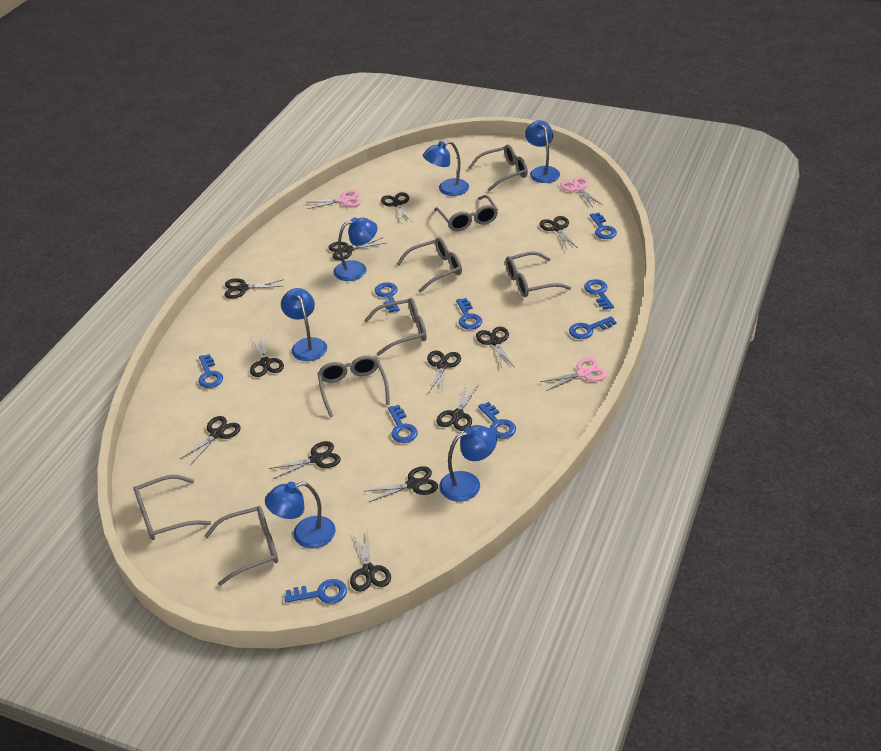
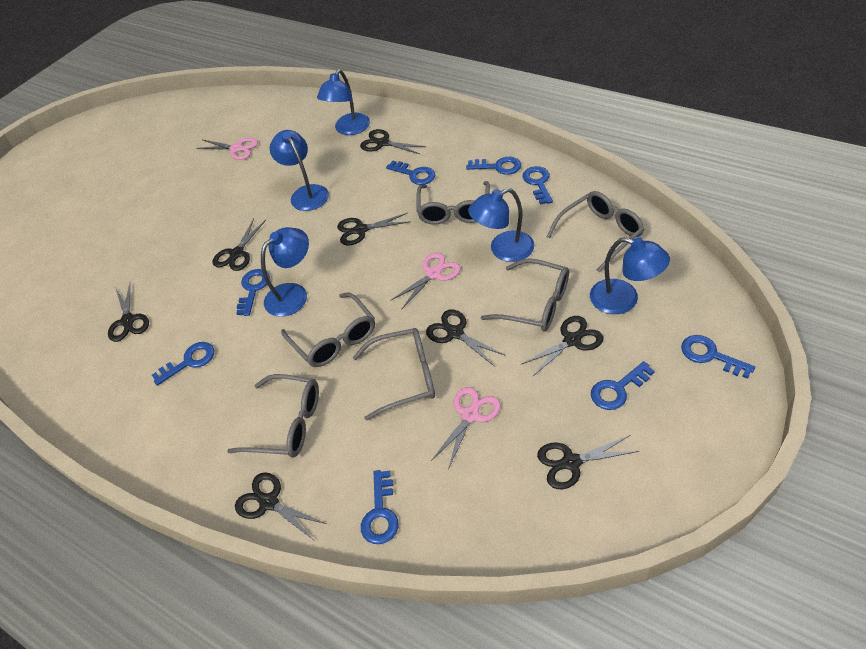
black scissors: [179,416,241,465] [225,278,284,299] [250,336,284,377] [268,441,341,479] [328,237,386,260] [350,530,391,592] [364,466,438,502] [381,192,413,224] [427,351,461,396] [436,383,479,431] [476,327,514,368] [540,216,578,249] = 12 -> [108,283,149,342] [212,218,266,271] [235,472,326,539] [337,213,411,245] [360,129,426,154] [426,309,506,366] [522,316,604,377] [537,435,639,489] = 8
blue key: [198,354,223,388] [284,579,347,604] [375,282,400,313] [388,405,418,443] [456,298,482,330] [478,402,516,439] [569,316,617,339] [584,279,614,310] [590,213,617,239] = 9 -> [152,342,214,386] [236,269,270,316] [361,470,399,544] [386,161,435,185] [466,157,521,175] [523,166,553,205] [591,361,655,410] [681,335,755,379] = 8
blue lamp: [265,482,336,548] [281,288,327,361] [333,217,378,281] [423,141,469,196] [439,425,497,502] [525,120,560,183] = 6 -> [261,227,309,317] [270,130,329,211] [317,69,370,135] [468,188,534,262] [590,237,670,314] = 5
grey glasses: [133,475,211,540] [204,506,278,586] [317,355,390,417] [364,298,427,356] [396,237,462,293] [434,195,498,231] [468,145,528,192] [505,251,571,297] = 8 -> [227,374,319,458] [281,293,375,367] [353,328,435,421] [416,181,490,225] [480,258,569,332] [547,191,644,272] = 6

